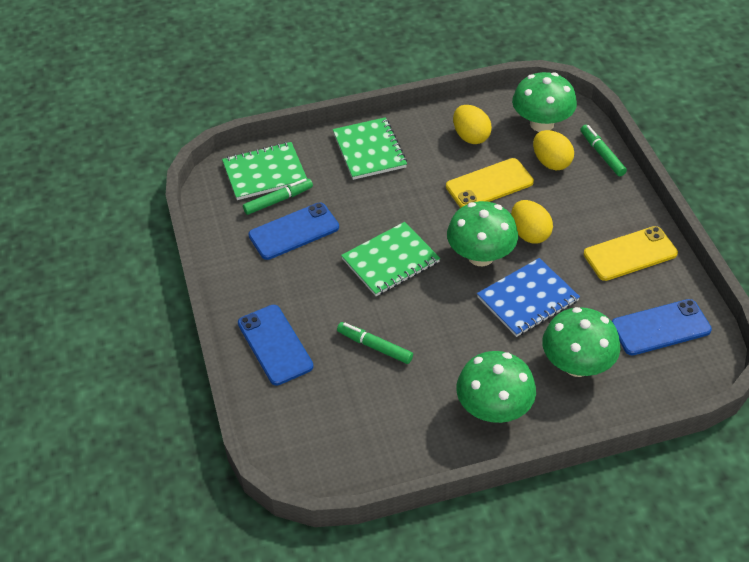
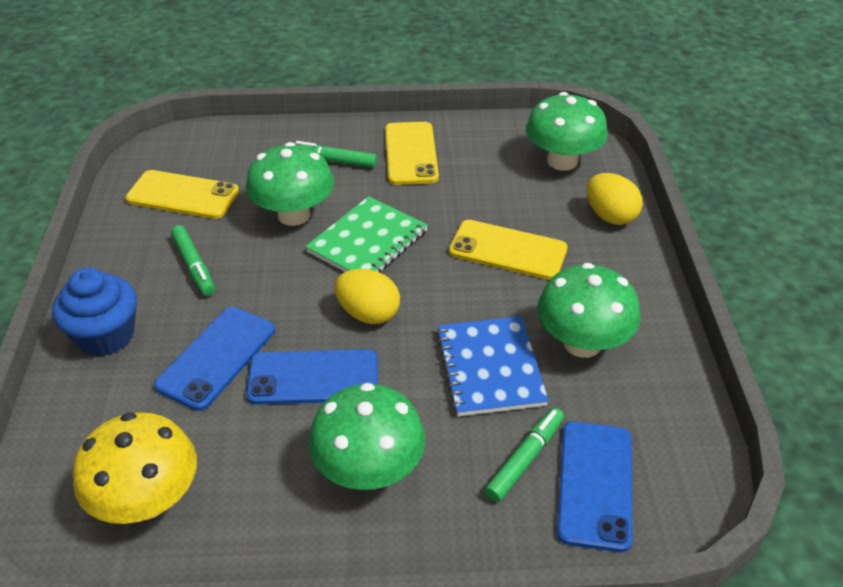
blue cupcake: none = 0 -> [52,268,137,356] = 1
green notebook: [222,142,307,200] [333,117,407,180] [341,222,440,296] = 3 -> [305,196,428,273] = 1
yellow egg: [453,105,492,144] [511,200,553,244] [533,130,574,171] = 3 -> [335,269,400,324] [586,173,643,225] = 2
yellow mushroom: none = 0 -> [73,412,197,524] = 1
yellow phone: [446,158,534,208] [583,226,678,281] = 2 -> [126,170,239,219] [385,122,439,185] [449,220,568,280] = 3

